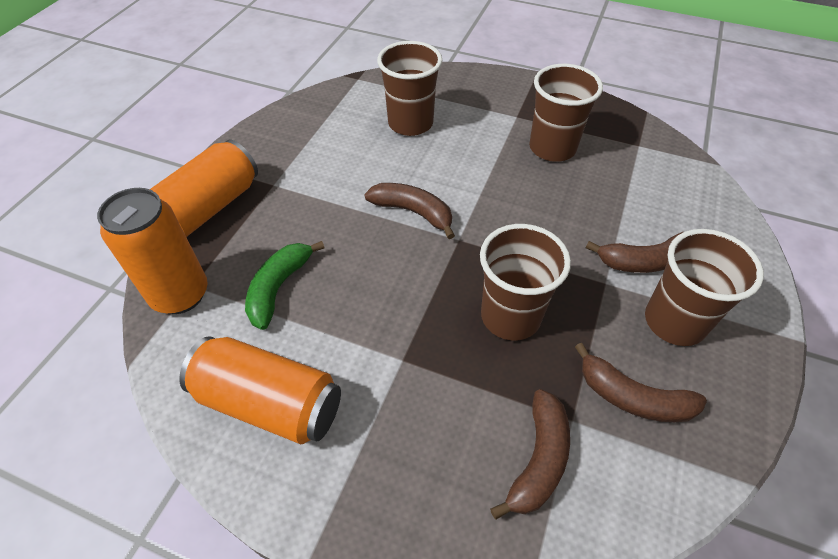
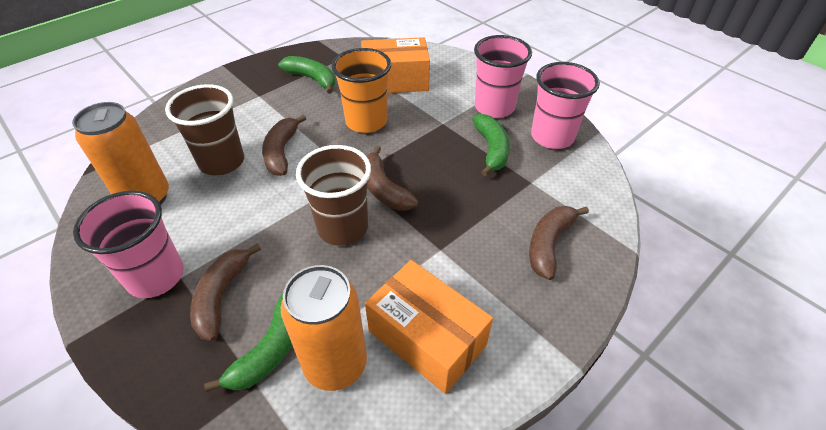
brown cup: [377,41,442,136] [480,224,571,340] [529,64,603,162] [645,229,764,346] = 4 -> [165,84,244,175] [296,145,371,246] = 2
green banana: [245,241,325,330] = 1 -> [204,293,292,392] [278,56,335,94] [472,114,510,176] = 3
orange box: none = 0 -> [361,37,430,93] [365,260,493,394] = 2
orange can: [97,188,208,314] [150,140,258,237] [179,336,341,444] = 3 -> [72,102,169,205] [281,265,367,391] = 2
orange cup: none = 0 -> [331,48,391,133] = 1
pink cup: none = 0 -> [73,191,184,298] [474,35,532,118] [531,62,600,149] = 3

